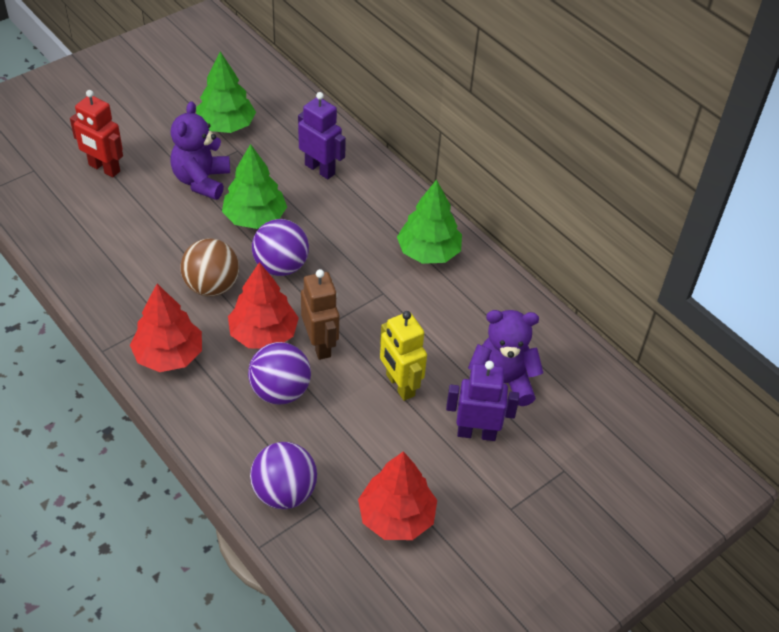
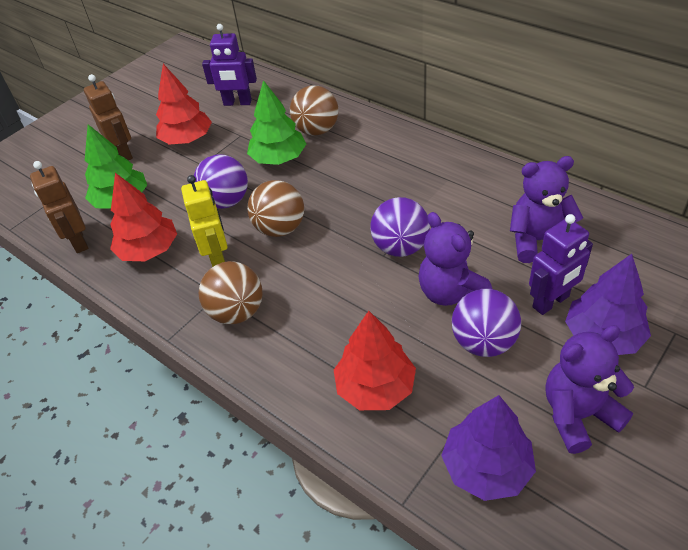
brown ball: [181,238,239,297] = 1 -> [199,261,263,324] [247,180,304,237] [290,85,338,136] = 3
brown robot: [301,269,339,360] = 1 -> [30,161,88,253] [84,74,133,160] = 2
green tree: [196,52,256,133] [222,144,287,229] [397,180,462,264] = 3 -> [85,124,147,209] [247,80,306,165] = 2
purple teddy bear: [170,101,230,200] [468,310,543,406] = 2 -> [419,212,492,306] [510,156,583,263] [546,325,634,454] = 3
purple tree: none = 0 -> [441,395,536,501] [565,254,651,355] = 2
red robot: [70,90,123,177] = 1 -> none = 0

